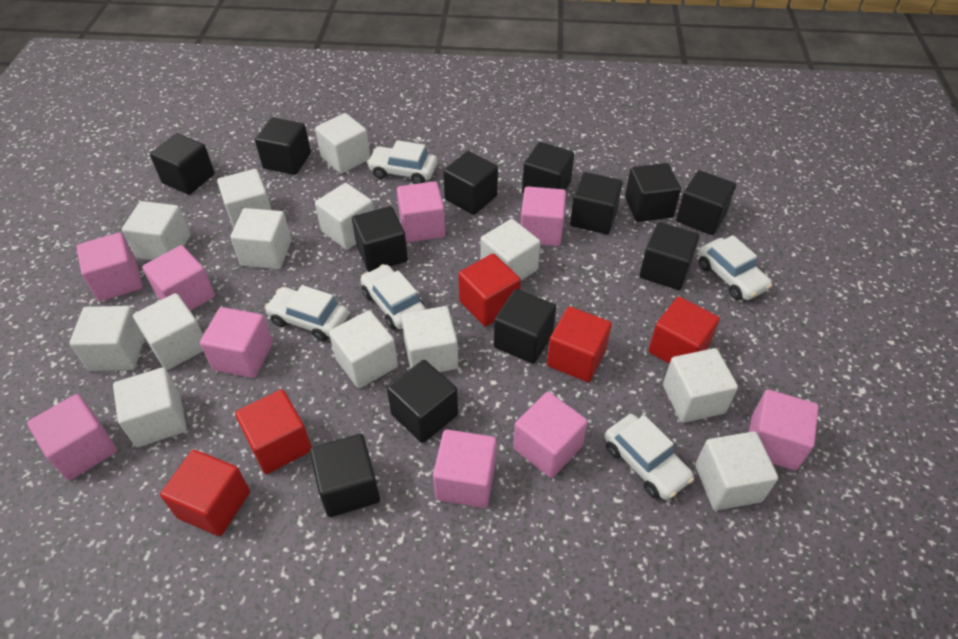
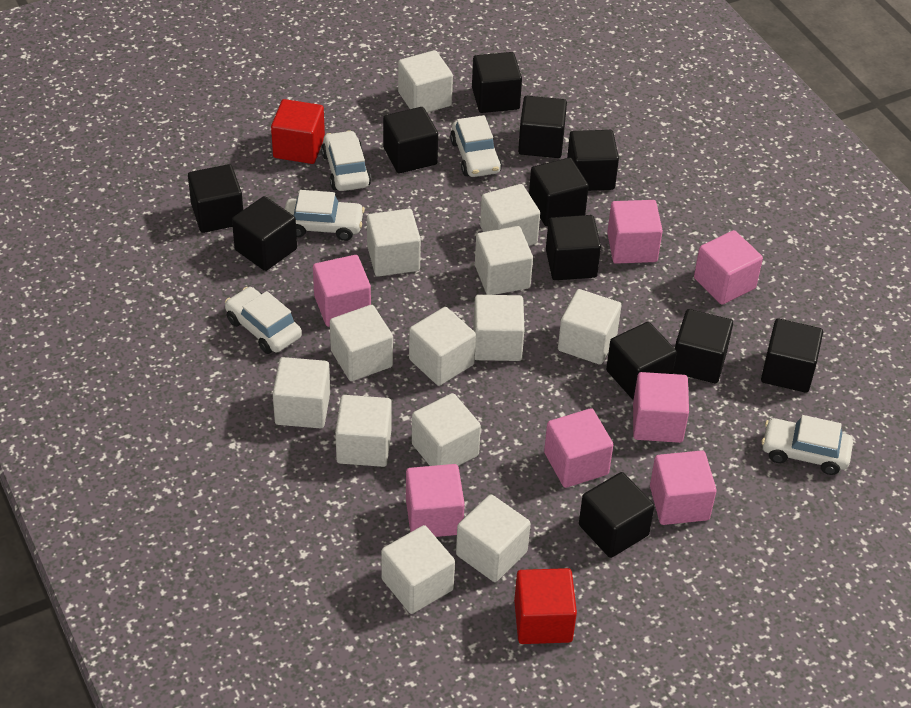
pink cube: [27,394,117,480] [76,232,142,301] [142,245,215,311] [200,307,273,378] [397,181,445,242] [433,429,497,508] [513,392,588,478] [521,186,566,246] [749,390,819,470] = 9 -> [313,255,371,327] [406,464,465,537] [544,408,613,488] [607,200,663,264] [633,372,689,443] [650,450,717,525] [694,230,763,305] = 7
red cube: [160,450,250,536] [235,389,312,474] [458,254,521,327] [547,306,612,382] [648,297,720,364] = 5 -> [271,99,325,164] [514,568,577,644] = 2

